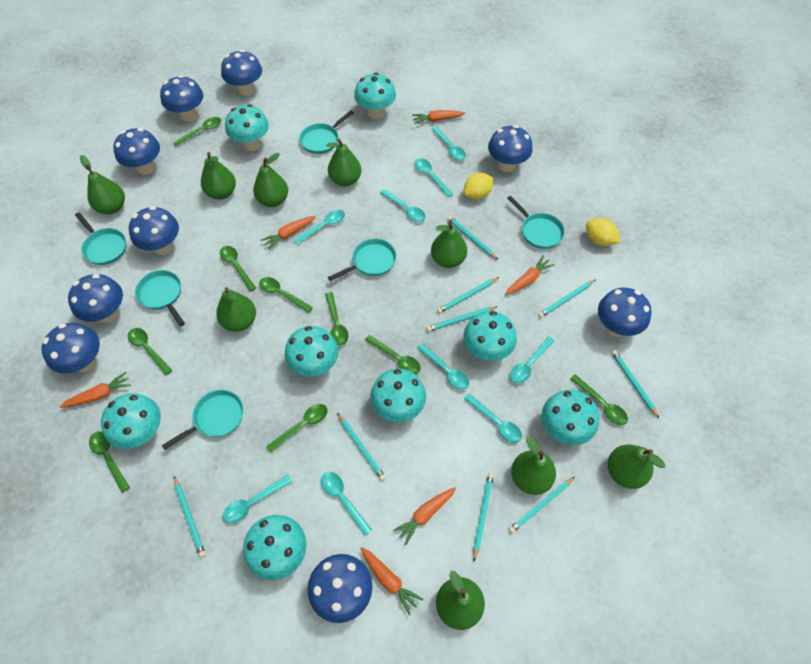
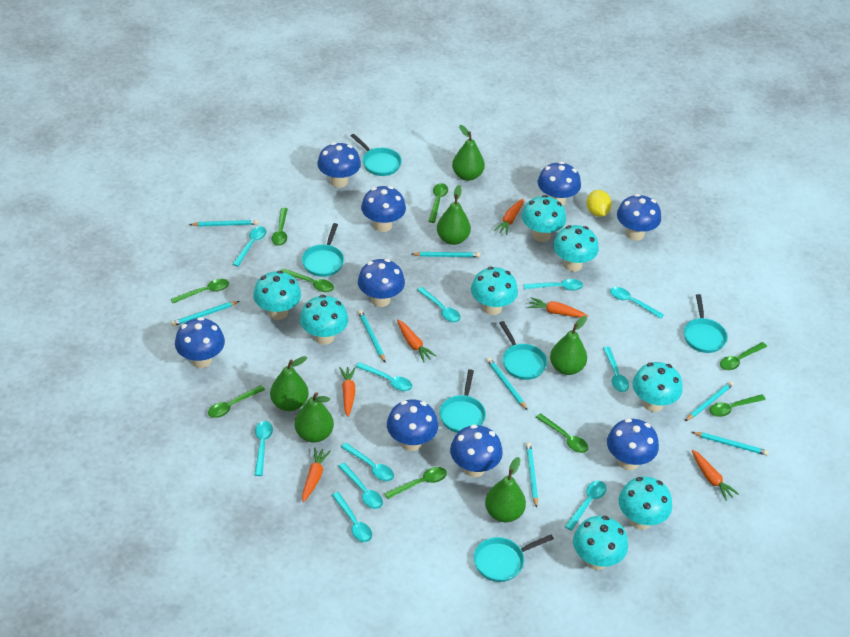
green pear: [80,155,125,214] [201,152,236,200] [216,287,256,332] [253,153,288,207] [326,139,362,187] [431,221,467,268] [436,571,485,630] [511,437,556,495] [608,445,665,489] = 9 -> [270,356,309,411] [295,392,334,443] [437,185,471,245] [452,125,485,181] [485,457,526,522] [550,316,587,375] = 6
turquoise pencil: [174,476,206,558] [337,413,386,481] [426,306,498,332] [437,277,499,314] [447,216,498,260] [473,473,494,561] [509,477,575,533] [538,280,595,318] [611,350,659,418] = 9 -> [171,301,240,326] [189,220,259,227] [358,310,385,362] [412,252,480,257] [487,358,527,410] [526,443,538,508] [685,381,734,421] [692,432,769,456] = 8
turquoise spoon: [223,475,293,523] [294,210,345,245] [321,472,372,536] [380,189,426,222] [415,158,453,197] [417,343,469,390] [432,126,466,160] [464,394,522,443] [510,336,555,383] = 9 -> [233,226,267,267] [255,421,273,476] [332,492,372,542] [338,463,383,509] [341,443,394,481] [356,362,412,391] [417,287,461,322] [524,279,583,291] [565,481,607,531] [603,347,629,392] [610,287,664,319] = 11
yellow lemon: [464,173,493,199] [586,218,620,246] = 2 -> [587,190,612,217] = 1

